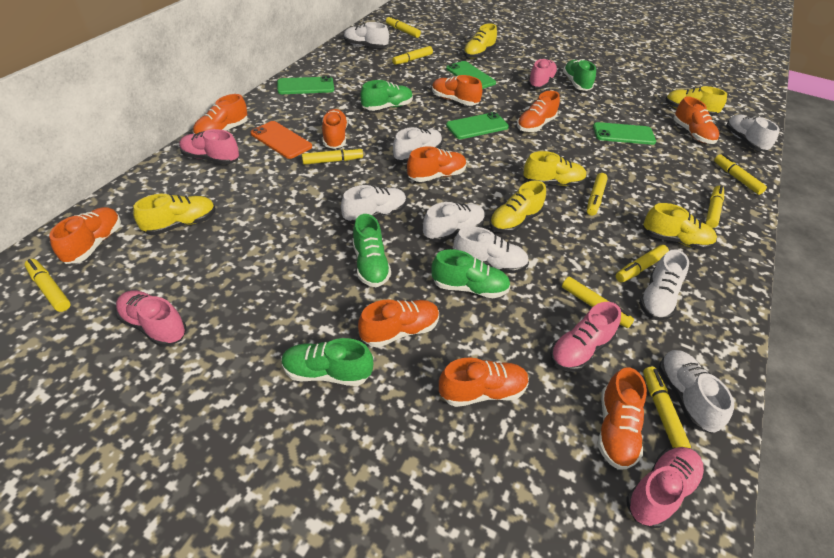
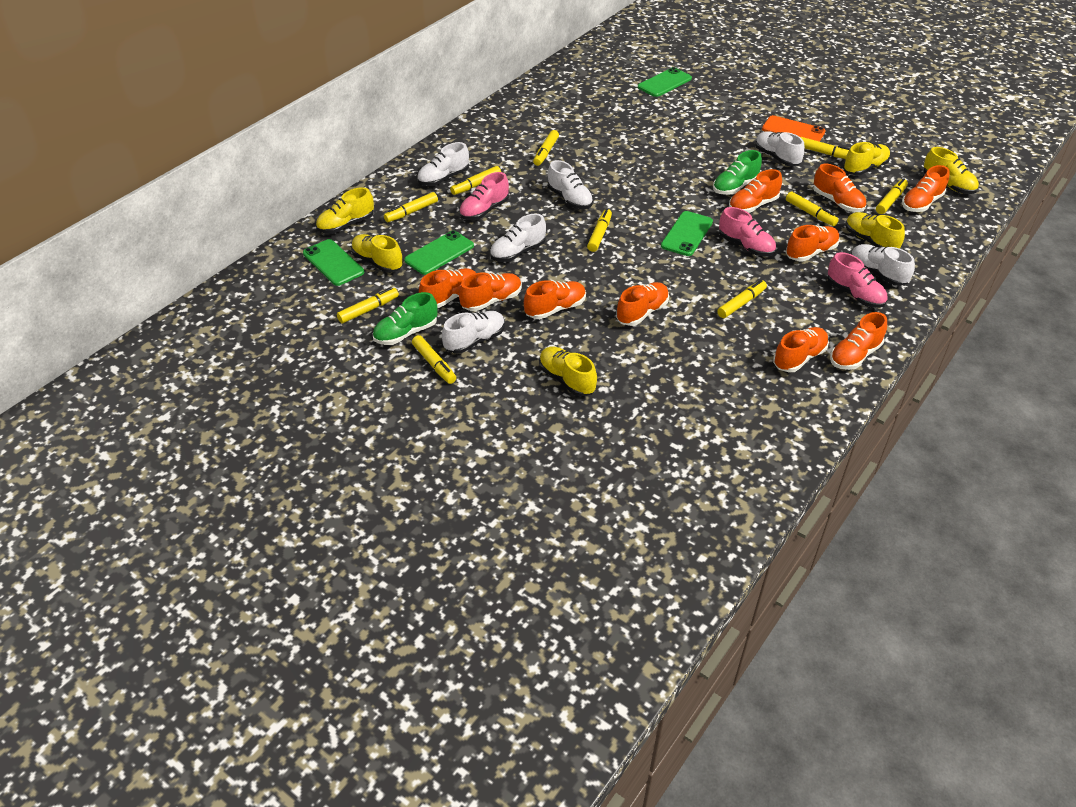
green shoe: [282,338,373,386] [353,214,391,287] [360,80,413,111] [431,249,511,298] [563,60,596,91] = 5 -> [373,292,437,345] [713,150,762,195] = 2
pink shoe: [116,290,187,347] [180,129,239,165] [528,59,558,89] [550,302,621,372] [626,447,704,528] = 5 -> [459,172,509,220] [719,207,776,256] [827,252,887,308] = 3
white shoe: [341,185,407,224] [344,22,389,48] [393,127,442,163] [423,202,485,242] [453,226,529,274] [639,249,689,320] [659,350,734,433] [726,115,780,152] = 8 -> [417,142,469,186] [442,311,505,354] [490,214,546,262] [548,160,593,209] [755,131,805,166] [851,244,915,286] = 6

